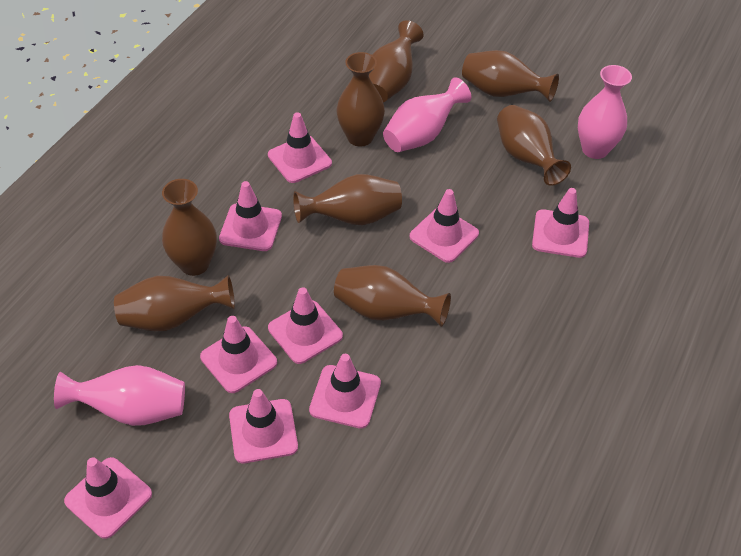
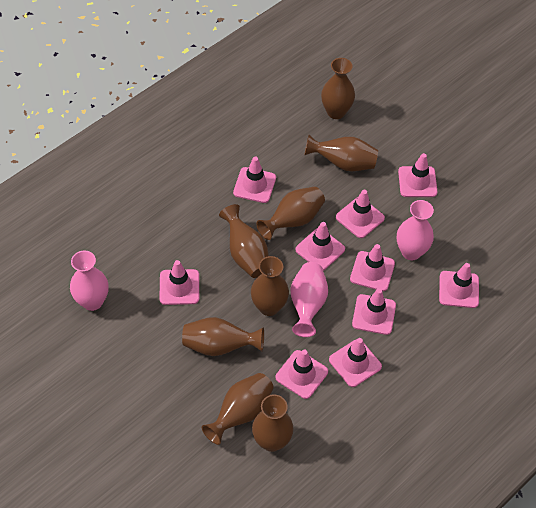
pink traffic cone: [64,457,152,539] [200,316,277,393] [219,181,282,251] [229,389,298,463] [268,112,332,183] [268,287,343,364] [309,354,381,429] [409,189,479,263] [532,188,589,258] = 9 -> [160,260,199,305] [233,157,276,203] [276,349,328,399] [295,222,345,271] [329,338,382,387] [336,190,385,238] [350,244,395,291] [352,288,396,335] [398,153,438,197] [439,263,479,308] = 10

